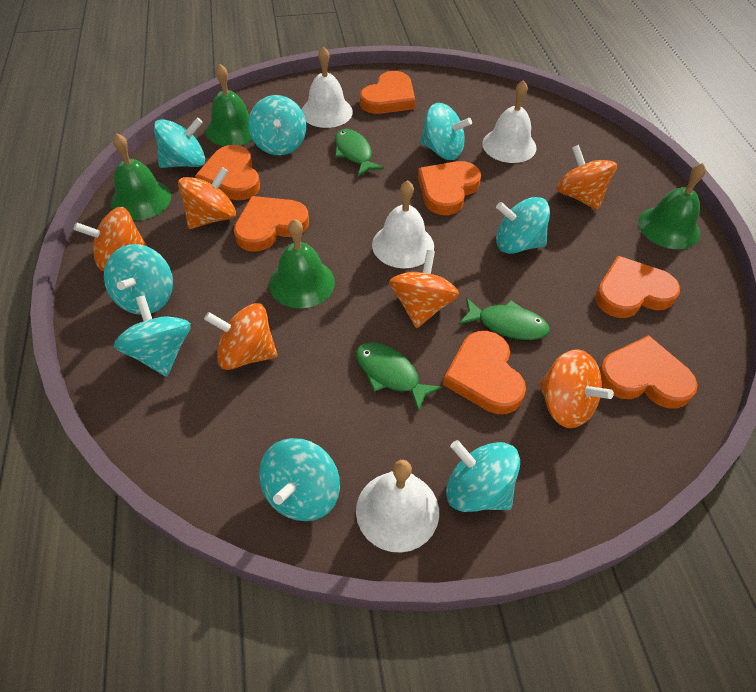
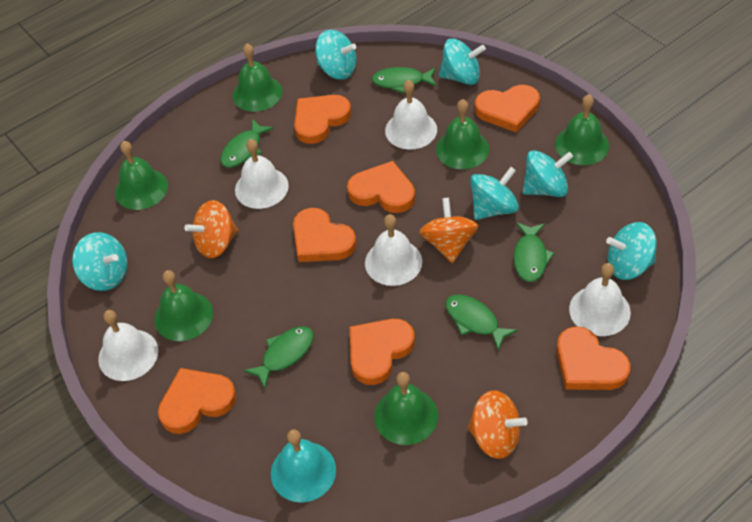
green bell: [110,133,171,220] [206,64,252,146] [269,219,335,308] [638,163,706,249] = 4 -> [115,141,168,210] [155,270,213,341] [233,44,282,112] [374,372,438,445] [436,99,489,169] [555,94,609,165] = 6
green fish: [335,129,384,176] [356,342,442,412] [459,298,550,340] = 3 -> [220,119,274,168] [244,327,314,388] [372,67,437,93] [445,294,518,351] [513,223,554,282] = 5
orange spinning top: [74,207,148,271] [178,167,236,229] [204,303,277,370] [389,250,459,328] [539,349,614,428] [556,145,617,210] = 6 -> [184,200,238,258] [419,198,478,263] [467,390,528,459] = 3
turquoise bell: none = 0 -> [271,429,336,503] = 1
turquoise spinning top: [104,244,173,315] [114,295,191,377] [154,118,205,168] [248,95,306,155] [259,438,340,521] [420,103,472,160] [446,440,520,512] [496,197,550,254] = 8 -> [72,232,128,291] [315,30,356,80] [439,38,486,85] [470,167,519,220] [522,150,573,197] [606,222,657,280] = 6
white bell: [302,46,353,128] [356,460,439,553] [372,180,434,268] [482,80,537,163] = 4 -> [98,310,158,381] [235,139,289,209] [365,214,422,286] [385,80,437,150] [569,263,631,336] = 5

